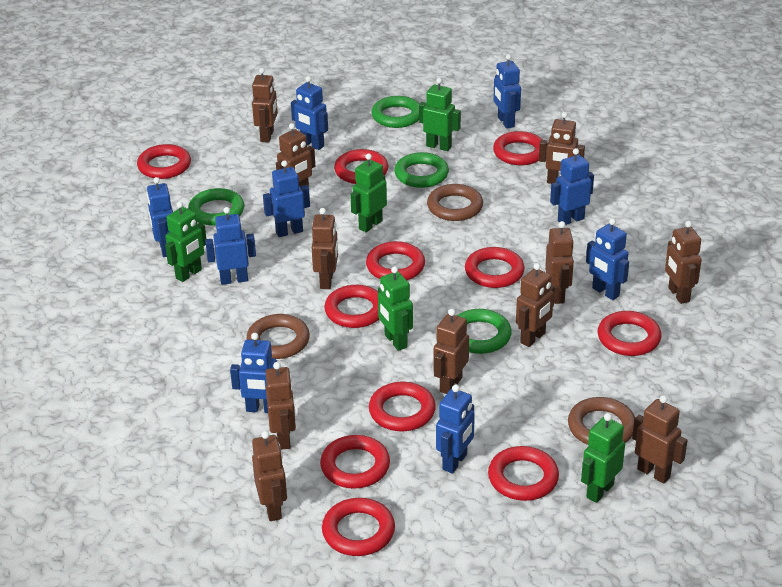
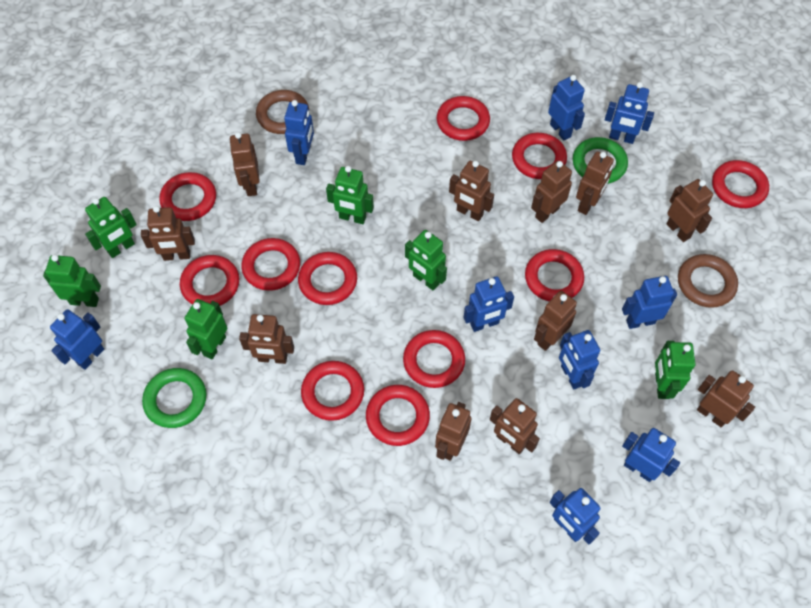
brown ring: [246,314,310,359] [427,184,483,221] [568,397,635,445] = 3 -> [256,90,309,134] [678,254,738,308] = 2
green ring: [188,188,244,226] [371,96,420,128] [394,152,449,188] [457,309,512,354] = 4 -> [142,368,206,428] [573,137,628,184] = 2
green robot: [165,201,206,282] [350,153,387,232] [378,266,413,351] [419,78,461,151] [581,413,625,503] = 5 -> [43,255,101,307] [85,197,137,258] [185,299,227,359] [326,166,374,224] [405,230,447,290] [655,341,696,399] = 6

